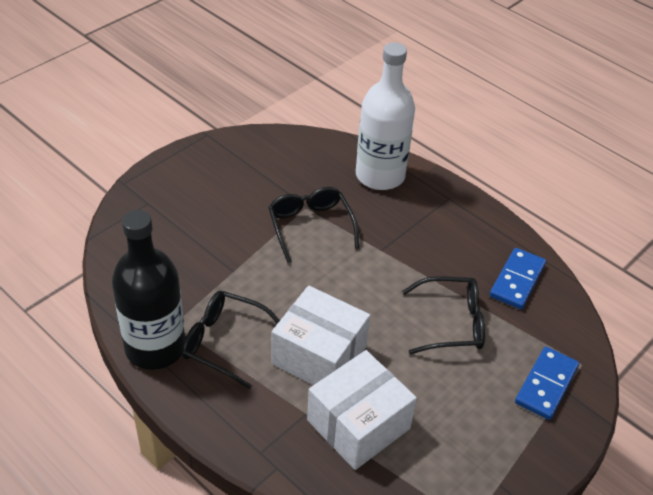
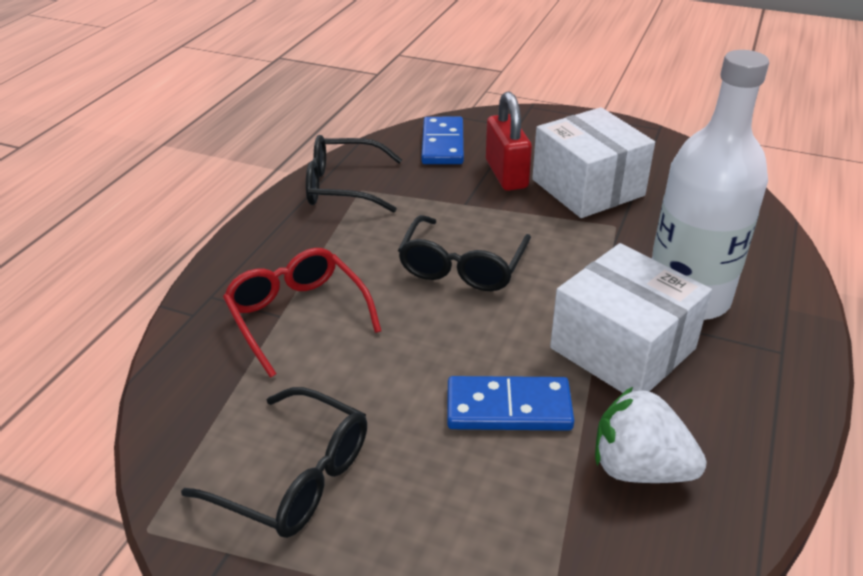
black bottle: [112,210,185,370] = 1 -> none = 0
red glasses: none = 0 -> [223,248,381,378] = 1
red padlock: none = 0 -> [486,91,532,191] = 1
white strawberry: none = 0 -> [595,386,707,483] = 1

